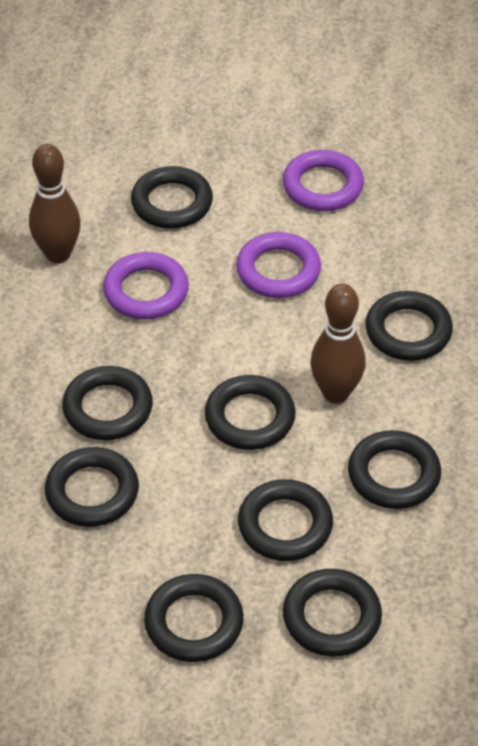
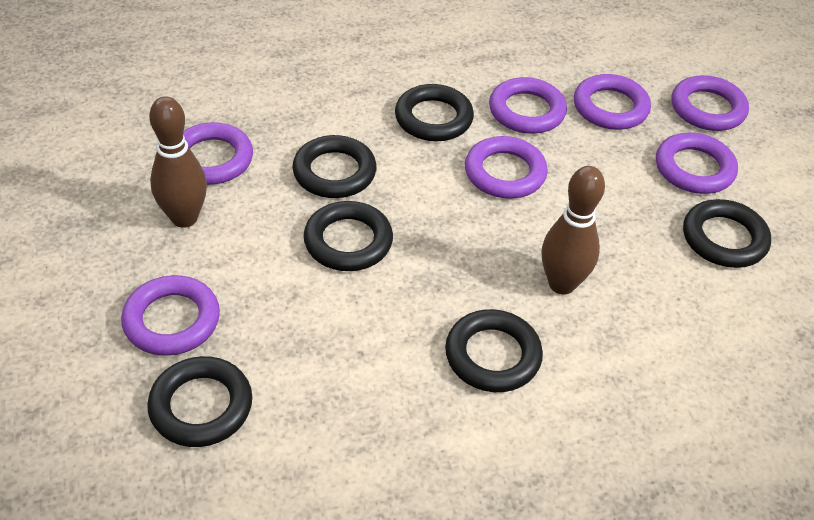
black ring: [45,447,139,527] [62,366,153,440] [131,166,213,229] [144,574,244,662] [205,375,296,450] [238,479,333,561] [283,569,382,656] [348,430,441,509] [365,291,453,361] = 9 -> [147,356,252,447] [292,135,377,198] [303,201,393,271] [395,84,474,141] [445,309,543,392] [683,199,771,268] = 6
purple ring: [103,252,189,319] [236,232,321,298] [283,150,364,211] = 3 -> [121,275,220,356] [183,122,253,185] [465,136,548,199] [489,77,567,134] [574,74,651,130] [656,133,738,194] [672,75,749,131] = 7

